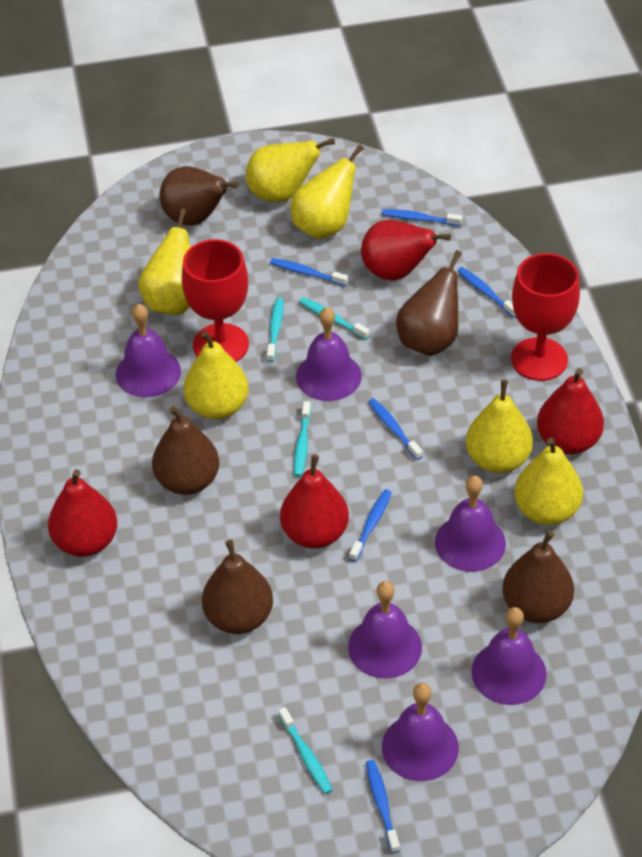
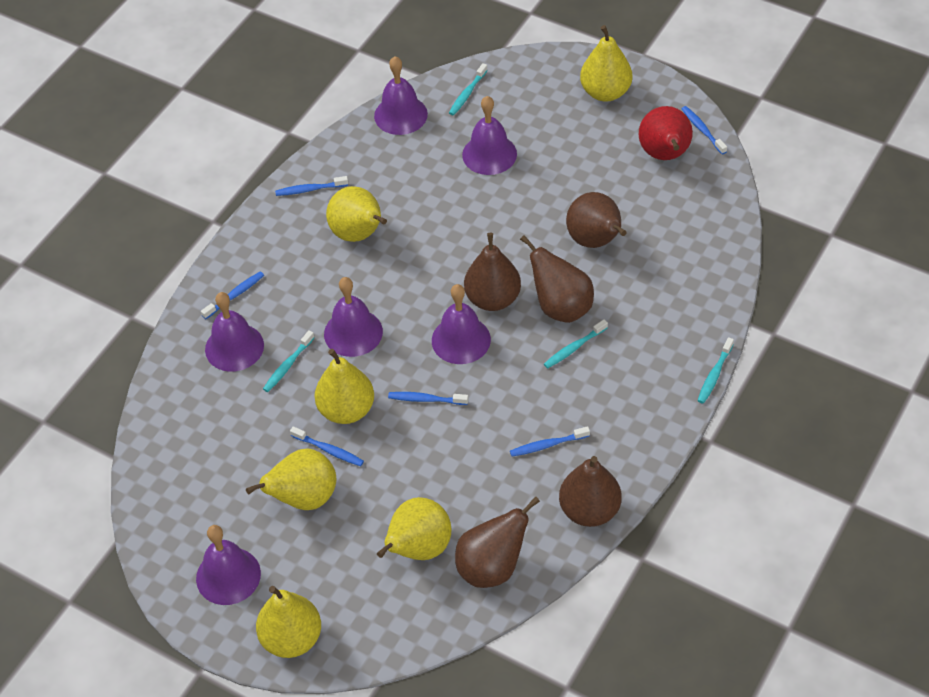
red goblet: [182,239,249,362] [511,253,580,381] = 2 -> none = 0
red pear: [48,469,117,557] [280,455,349,549] [361,220,451,281] [537,368,604,454] = 4 -> [639,106,693,160] = 1

